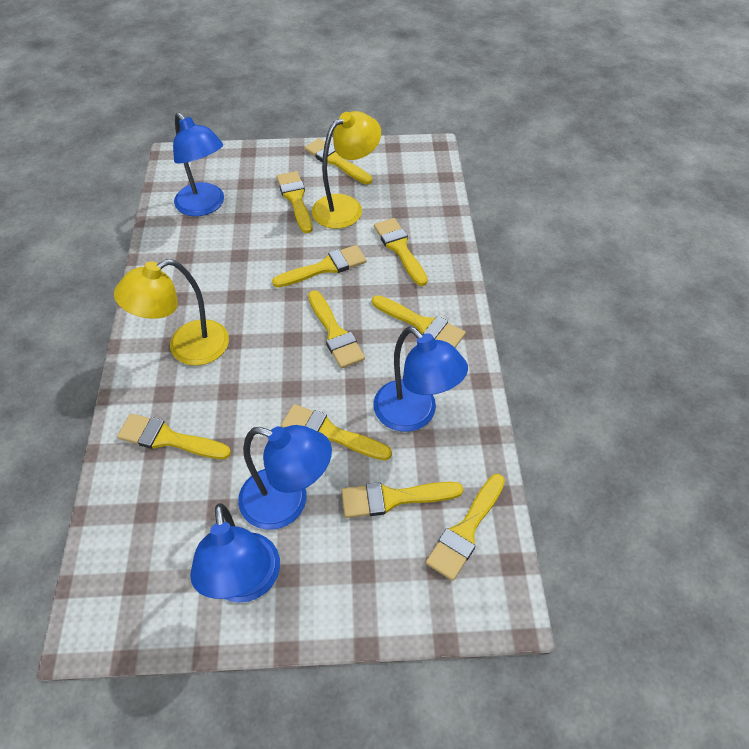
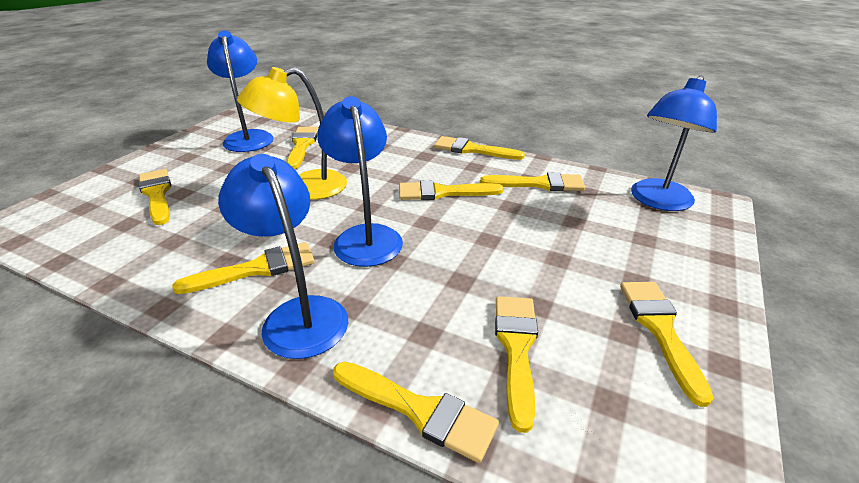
yellow brush: [117,413,231,459] [272,245,367,288] [276,171,313,233] [281,404,392,460] [304,138,372,184] [308,291,365,368] [341,482,463,518] [372,295,466,348] [374,218,428,286] [426,474,505,581] = 10 -> [139,169,171,225] [172,242,315,294] [287,127,319,169] [333,362,499,463] [399,180,504,200] [434,136,525,160] [480,172,585,191] [495,296,538,433] [620,282,713,407] = 9
yellow lamp: [114,259,229,366] [312,111,381,229] = 2 -> [237,67,347,200] = 1

